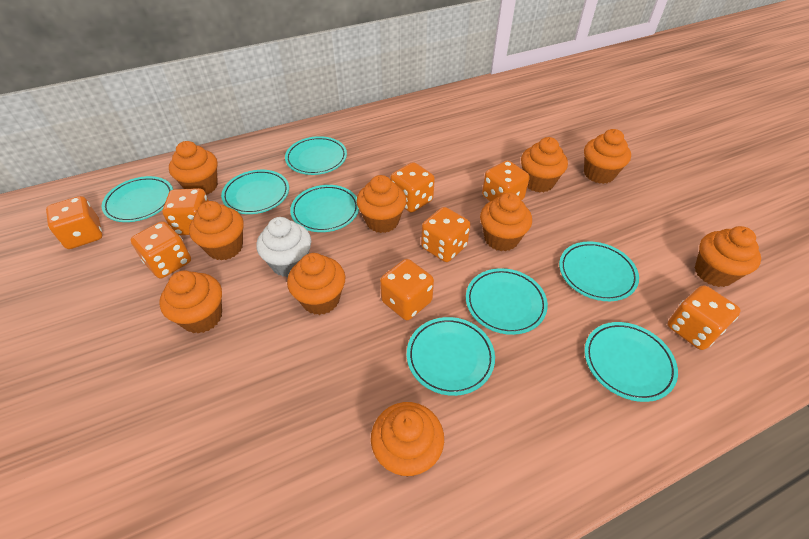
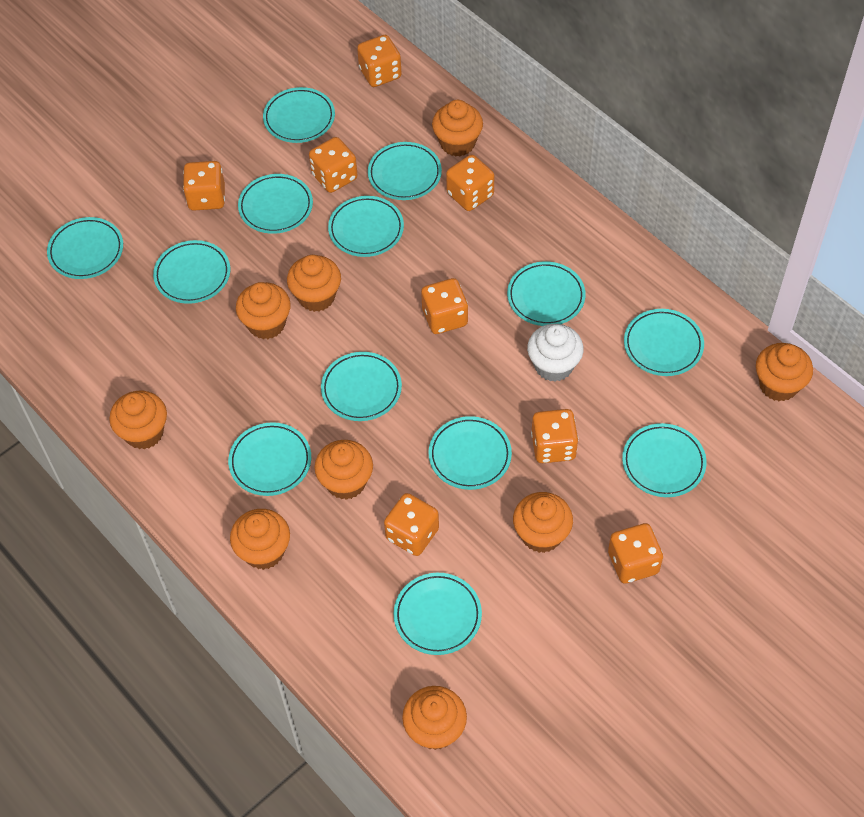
orange cupcake: [159,270,222,334] [169,141,218,195] [189,201,244,261] [287,253,346,315] [356,175,406,233] [371,402,444,477] [480,192,532,251] [521,137,568,192] [584,129,631,184] [695,226,761,287] = 10 -> [109,391,167,449] [230,509,290,570] [236,282,291,339] [287,255,341,312] [314,440,373,500] [402,686,467,750] [432,100,483,156] [513,492,573,553] [756,343,813,401] = 9
turquoise plate: [102,176,173,222] [221,170,289,214] [285,136,347,175] [290,185,359,232] [407,317,495,396] [466,268,548,335] [559,241,639,301] [584,322,678,402] = 8 -> [47,217,123,279] [153,240,230,304] [228,422,311,496] [238,174,313,234] [263,87,335,143] [321,352,402,421] [328,196,404,257] [368,142,442,200] [394,573,482,655] [429,416,512,490] [507,261,586,326] [622,423,707,497] [624,309,704,376] = 13

